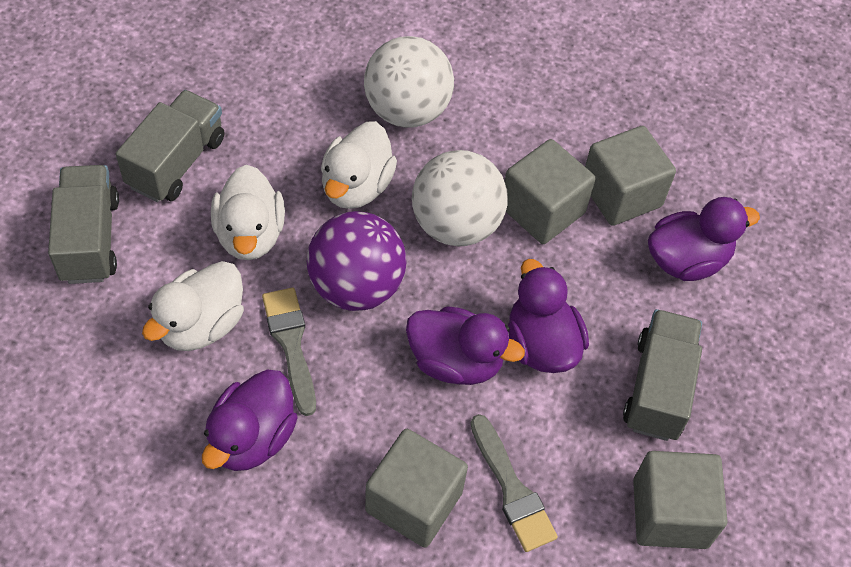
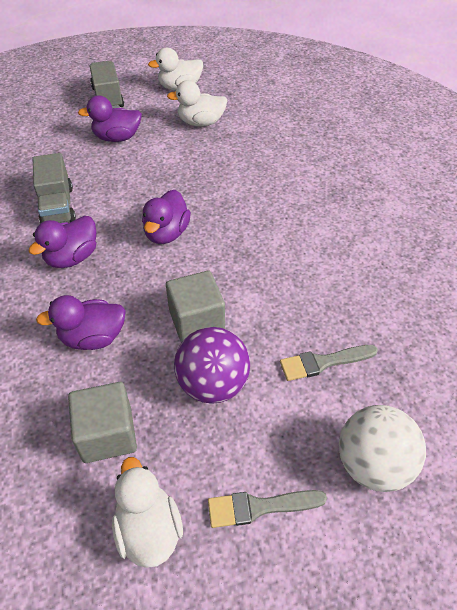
grey cube: [365,429,468,548] [505,139,595,244] [585,126,676,226] [633,451,728,549] = 4 -> [68,382,137,463] [166,271,225,342] = 2
grey truck: [48,165,119,284] [116,90,224,202] [623,309,702,441] = 3 -> [32,153,76,224] [90,61,124,109] = 2
white ball: [364,36,454,128] [412,150,508,246] = 2 -> [339,405,426,492] = 1

